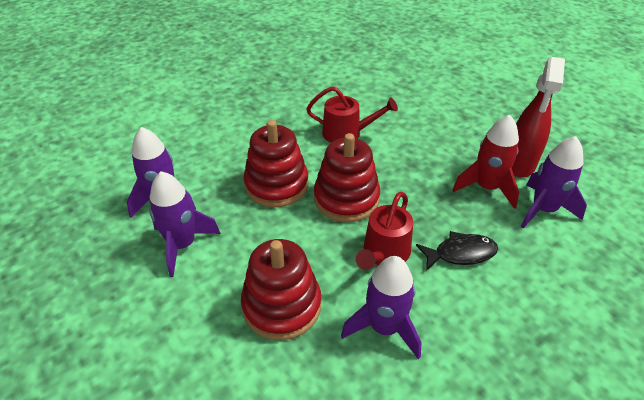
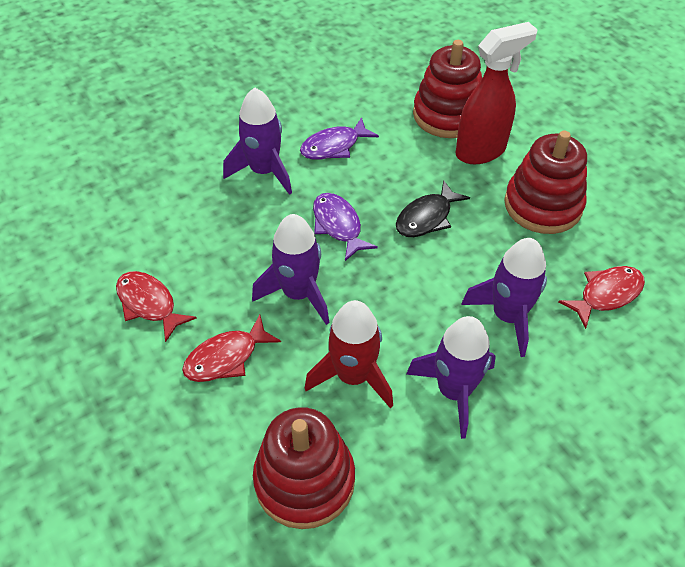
purple fish: none = 0 -> [300,117,379,160] [313,193,378,261] = 2
red fish: none = 0 -> [116,271,197,342] [182,315,281,382] [558,266,645,329] = 3
red watering can: [306,86,398,143] [356,192,413,270] = 2 -> none = 0

